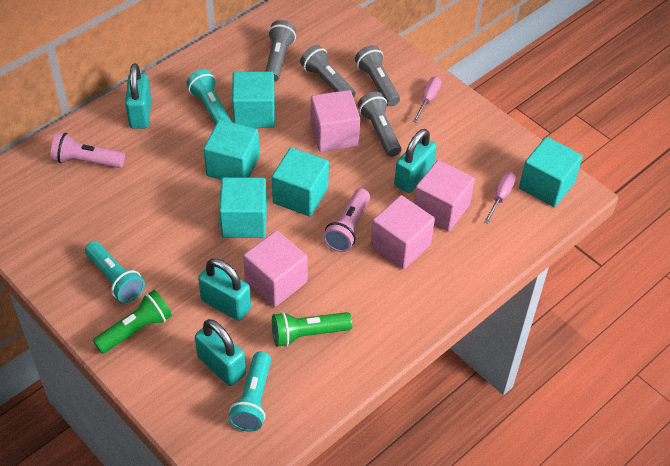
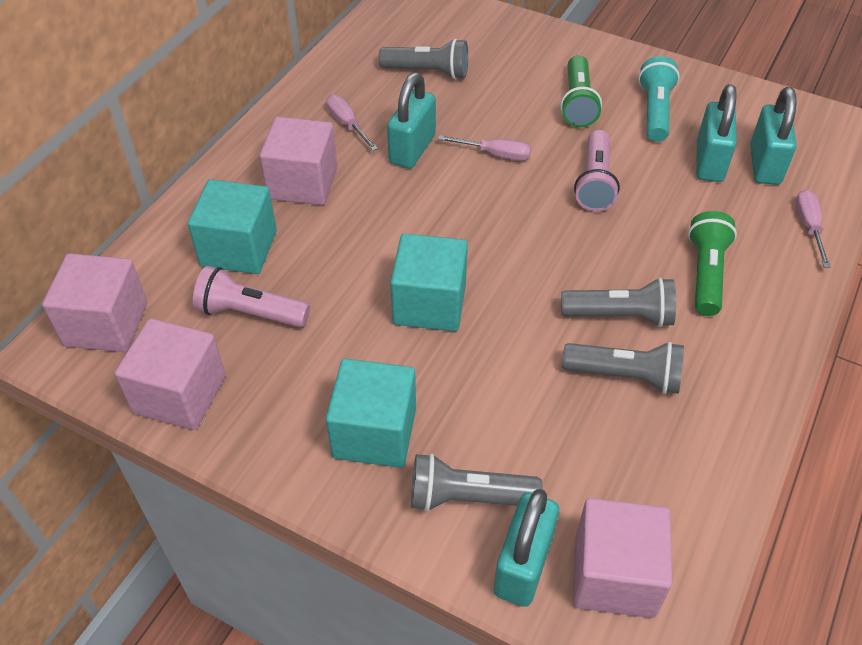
pink screwdriver: [413,76,441,123] [484,172,516,224] = 2 -> [326,95,378,151] [438,135,531,161] [795,190,831,267] = 3
turquoise cube: [204,120,259,180] [219,177,267,238] [232,71,275,128] [272,147,329,216] [519,137,583,207] = 5 -> [188,179,277,274] [326,358,416,468] [390,233,468,331] = 3
turquoise flashlight: [85,241,145,303] [186,69,232,125] [228,351,271,432] = 3 -> [638,56,680,142] = 1

